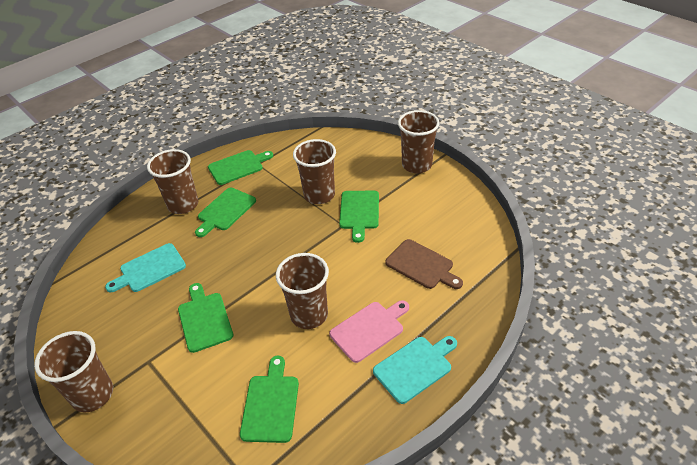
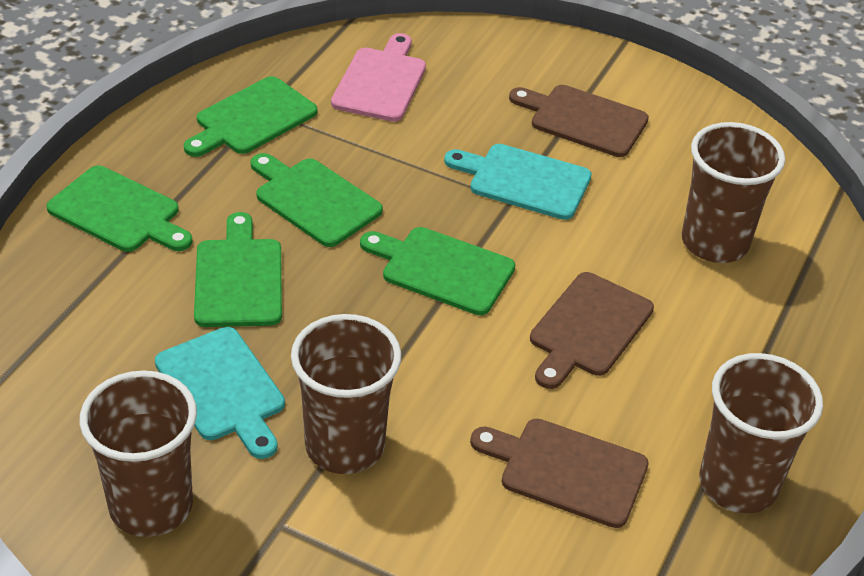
brown cup: [34,331,113,413] [147,149,198,214] [276,253,329,329] [293,139,336,204] [398,110,440,173] = 5 -> [80,370,197,537] [291,314,401,474] [682,122,785,263] [700,353,823,513] = 4
brown cutting board: [385,239,463,289] = 1 -> [470,419,649,528] [509,85,649,157] [530,272,654,389] = 3

